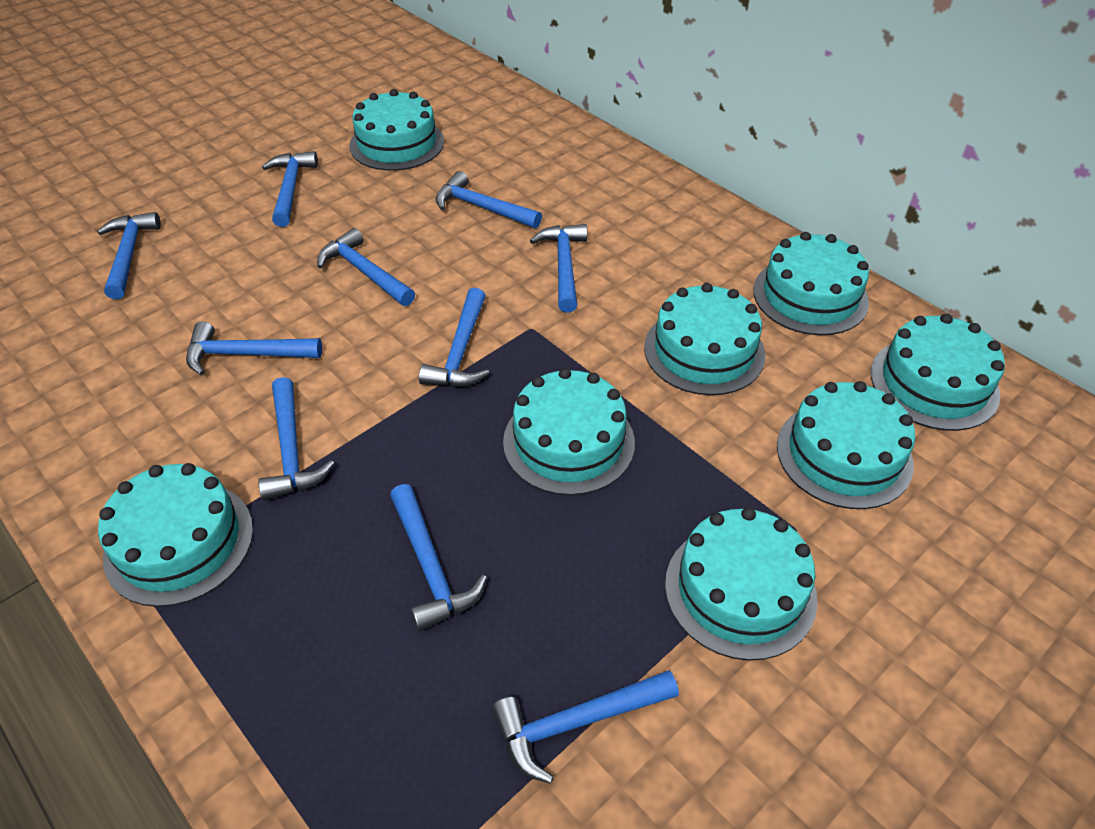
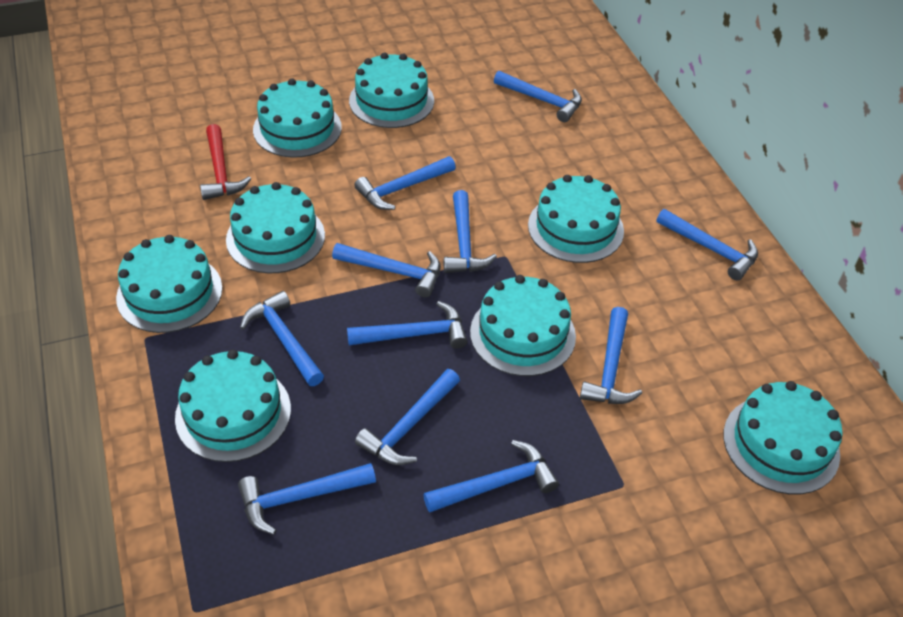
blue hammer: [97,212,161,300] [186,321,322,375] [258,377,335,501] [262,151,318,227] [317,228,415,306] [390,484,487,631] [419,288,489,387] [435,171,542,229] [492,670,679,784] [530,224,587,313] = 10 -> [238,463,376,534] [240,291,324,386] [332,243,441,298] [347,301,467,349] [354,156,456,210] [355,369,460,465] [423,440,559,512] [444,190,497,273] [494,71,582,122] [580,307,642,404] [656,209,758,281] = 11
red hammer: none = 0 -> [200,124,252,200] = 1

